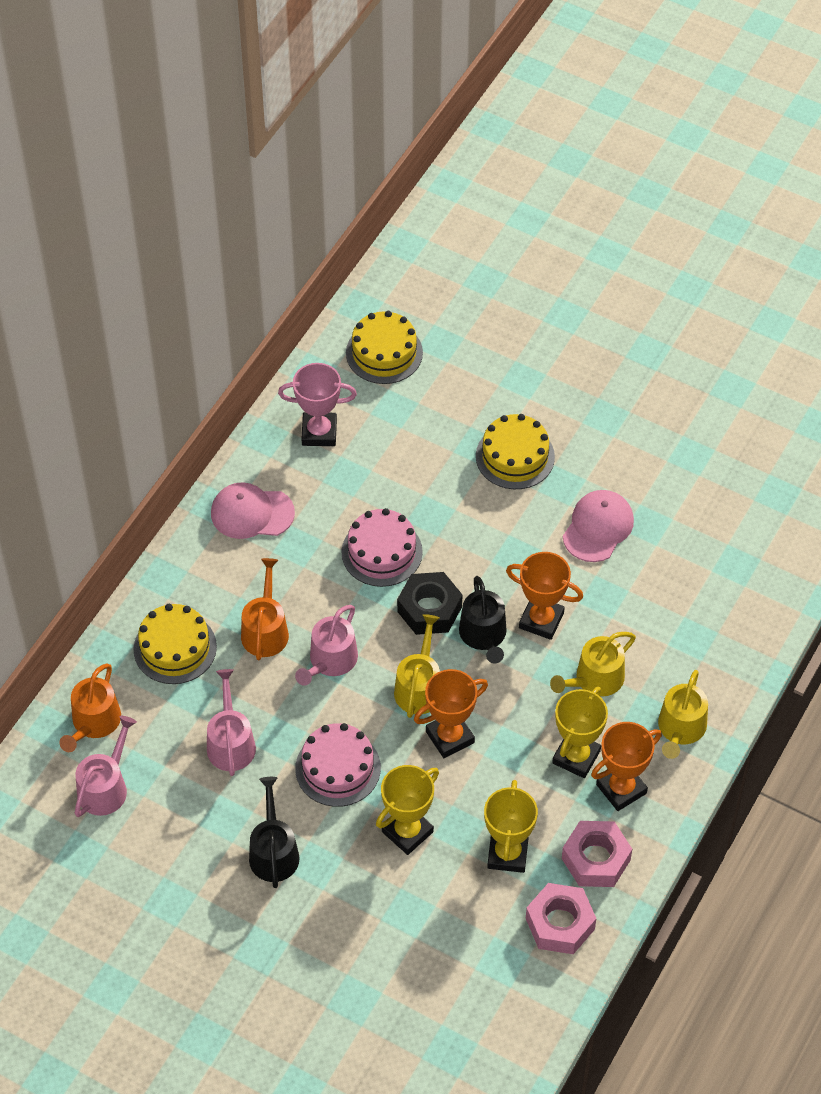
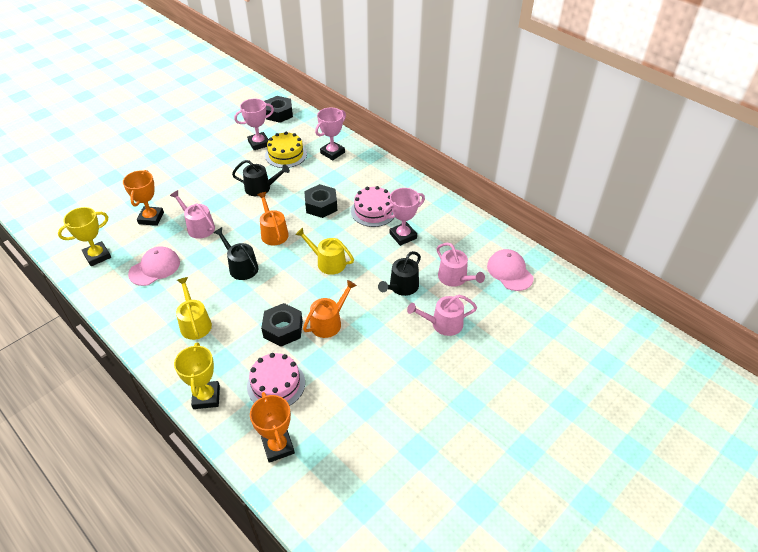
black nut: [397,572,462,635] = 1 -> [261,303,303,347] [264,96,293,123] [304,184,338,218] = 3
black watering can: [249,777,299,888] [459,576,507,664] = 2 -> [213,227,258,280] [232,160,290,196] [378,251,421,296] = 3
orange trophy: [414,669,488,758] [506,552,583,640] [591,722,662,811] = 3 -> [123,170,164,226] [250,392,295,463] = 2
pink nut: [526,883,597,954] [562,821,632,887] = 2 -> none = 0
pink trophy: [278,363,357,446] = 1 -> [234,99,274,150] [315,108,346,160] [383,188,425,246] = 3
yellow cake: [133,604,217,684] [346,311,423,384] [476,414,555,489] = 3 -> [265,132,307,168] = 1
yellow trophy: [376,765,439,855] [484,780,538,873] [552,686,608,778] = 3 -> [58,207,111,266] [174,343,220,409] = 2
yellow watering can: [394,614,440,718] [550,632,636,697] [658,670,708,759] = 3 -> [176,277,212,340] [295,228,354,275] = 2

